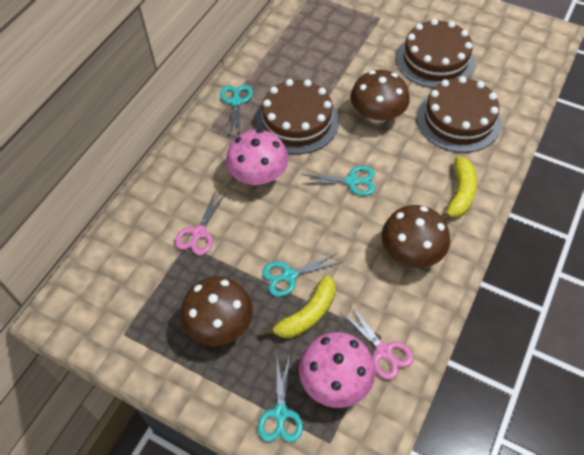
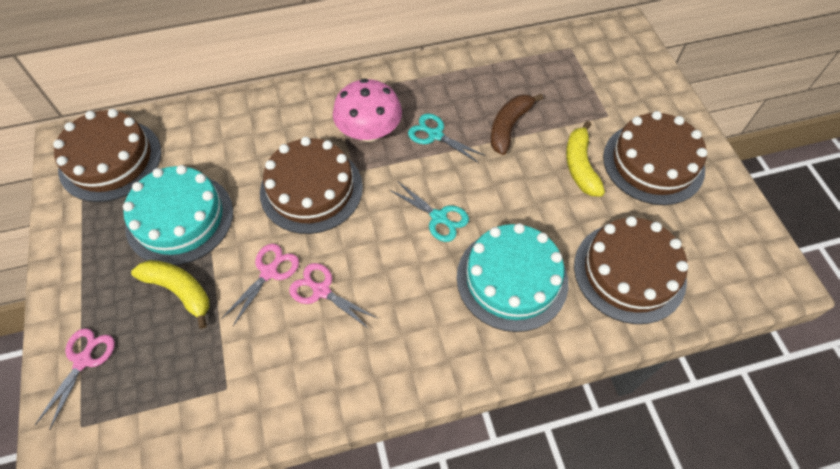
brown banana: none = 0 -> [491,94,543,155] = 1
brown cake: [256,79,339,154] [396,19,475,88] [417,76,502,153] = 3 -> [53,109,161,202] [260,137,363,234] [574,216,688,324] [603,111,707,205] = 4
brown mushroom: [181,276,253,346] [350,70,410,124] [382,205,450,268] = 3 -> none = 0
pink mushroom: [226,129,288,185] [299,332,376,408] = 2 -> [333,78,402,142] = 1
pink scissors: [175,190,226,255] [341,304,413,380] = 2 -> [35,328,115,430] [221,244,299,326] [289,263,377,329] = 3
turquoise cake: none = 0 -> [123,165,233,265] [457,223,568,332] = 2
turquoise scissors: [220,85,253,135] [258,354,303,442] [262,253,342,297] [302,166,375,196] = 4 -> [389,181,469,242] [408,113,486,163] = 2

